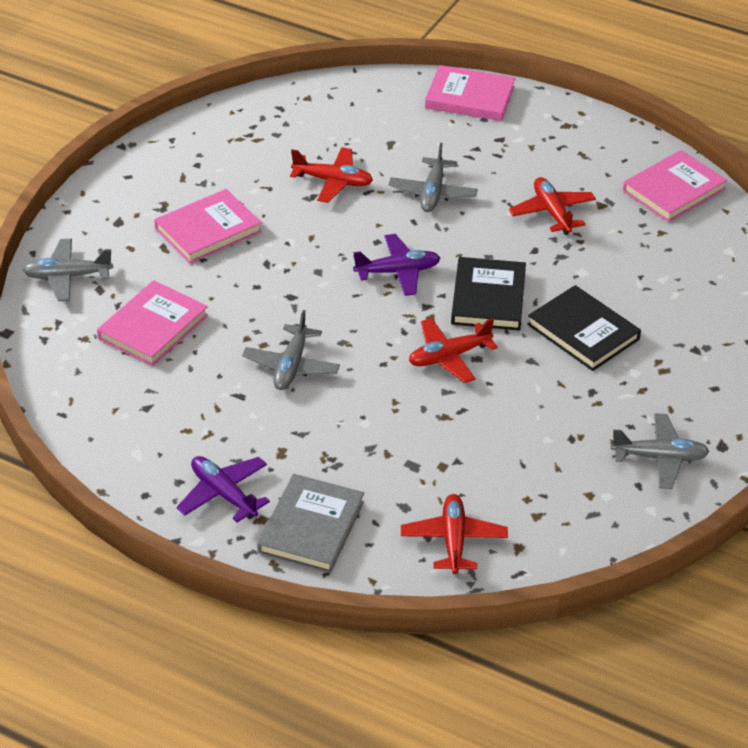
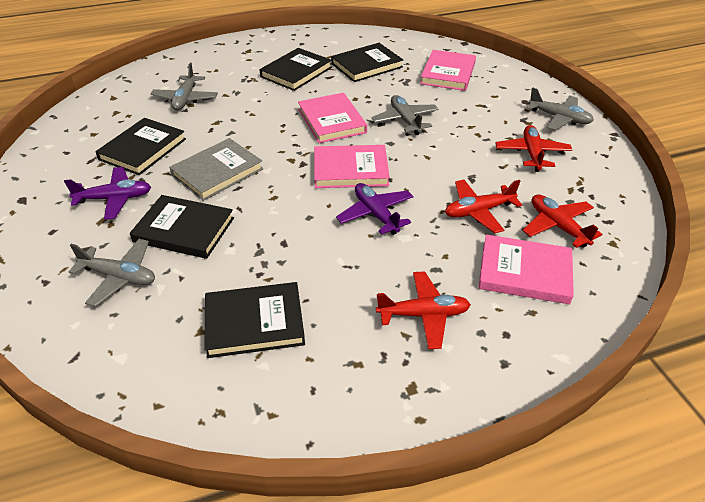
black book: [451,257,526,331] [527,285,641,371] = 2 -> [95,118,186,175] [130,195,234,259] [204,282,305,358] [259,48,332,91] [331,43,403,82] = 5

